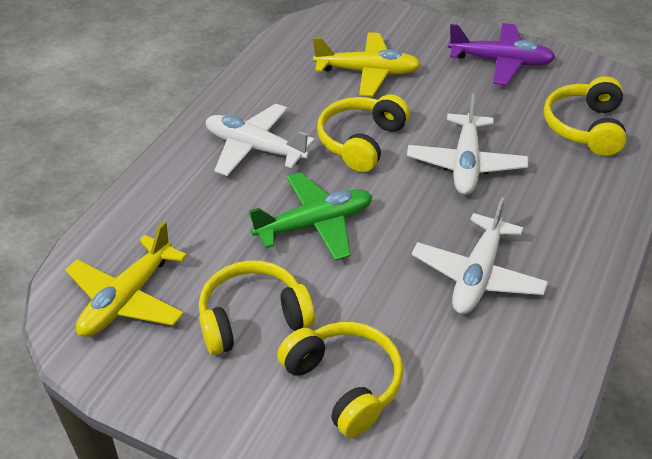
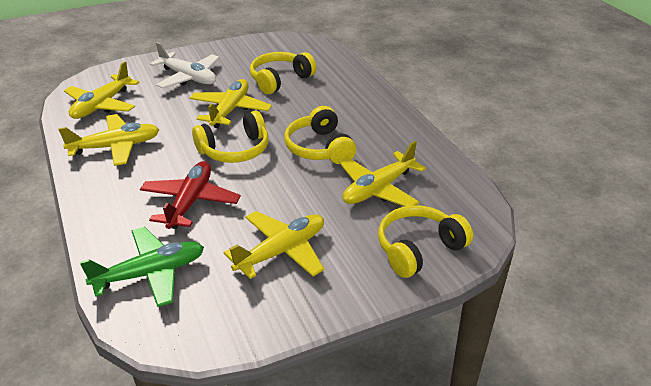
purple plane: [448,23,556,85] = 1 -> none = 0
red plane: none = 0 -> [140,161,241,229] = 1
white plane: [206,104,315,176] [407,94,528,195] [412,197,548,314] = 3 -> [150,42,219,88] = 1
yellow plane: [65,221,187,337] [313,32,421,97] = 2 -> [58,114,159,166] [64,61,139,119] [190,79,272,128] [224,211,324,279] [339,141,426,206] = 5

